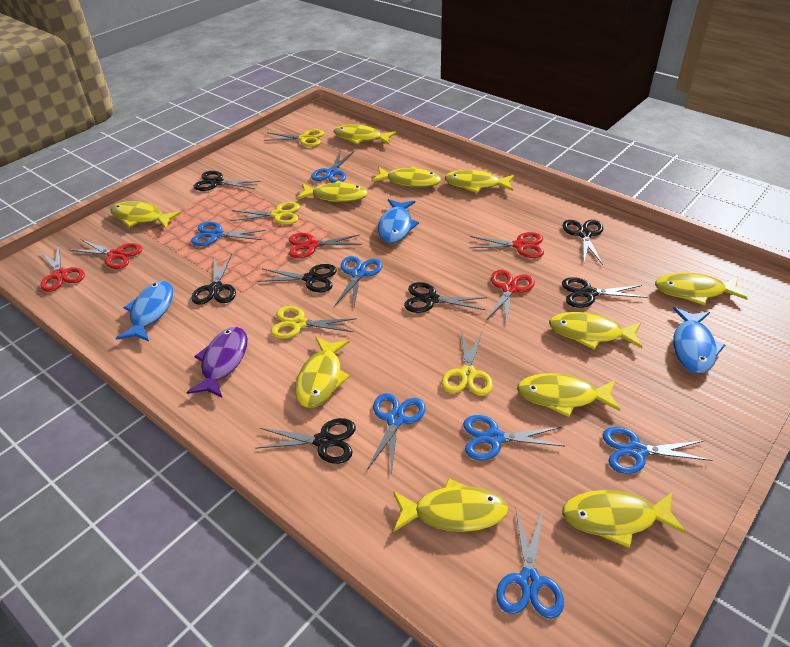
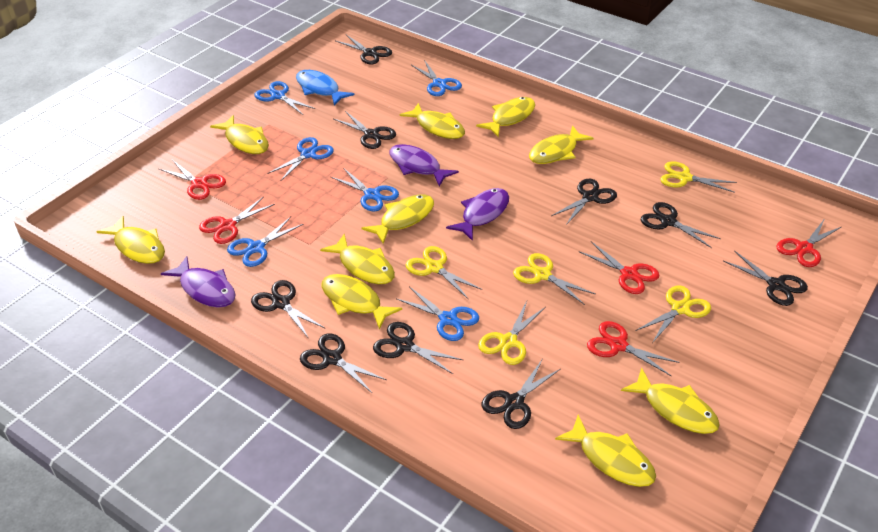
black scissors: [192,254,236,305] [194,171,261,191] [255,418,356,464] [257,264,337,292] [404,282,487,313] [562,277,647,308] [563,220,603,265] = 7 -> [251,280,325,339] [300,334,387,393] [334,111,396,149] [336,35,392,64] [373,322,463,374] [482,360,560,429] [551,179,617,225] [641,202,721,248] [723,250,808,306] = 9
blue fish: [116,281,174,341] [378,199,419,243] [673,307,725,373] = 3 -> [296,70,355,106] = 1
blue scissors: [191,222,266,246] [311,150,354,183] [335,256,382,307] [367,393,426,476] [463,415,564,460] [496,508,564,619] [602,427,712,474] = 7 -> [227,217,304,267] [254,81,315,115] [267,137,334,182] [331,168,399,211] [397,287,479,341] [411,60,462,96] = 6
purple fish: [187,327,248,398] = 1 -> [161,256,235,308] [390,144,459,187] [446,188,509,241] = 3
yellow fish: [110,201,181,228] [295,337,350,408] [296,181,368,202] [334,124,396,144] [371,166,441,187] [393,478,508,532] [444,170,514,193] [517,373,620,417] [549,312,642,350] [562,490,686,548] [655,273,748,305] = 11 -> [96,216,165,264] [210,115,269,154] [320,234,395,285] [322,274,402,330] [362,195,434,244] [400,103,465,139] [476,97,535,137] [529,125,594,164] [555,415,656,487] [621,367,720,434] = 10
yellow scissors: [230,202,300,225] [264,129,324,147] [271,306,356,339] [441,330,493,396] = 4 -> [405,246,482,300] [478,301,546,365] [513,253,595,305] [636,285,711,343] [660,161,737,193] = 5

